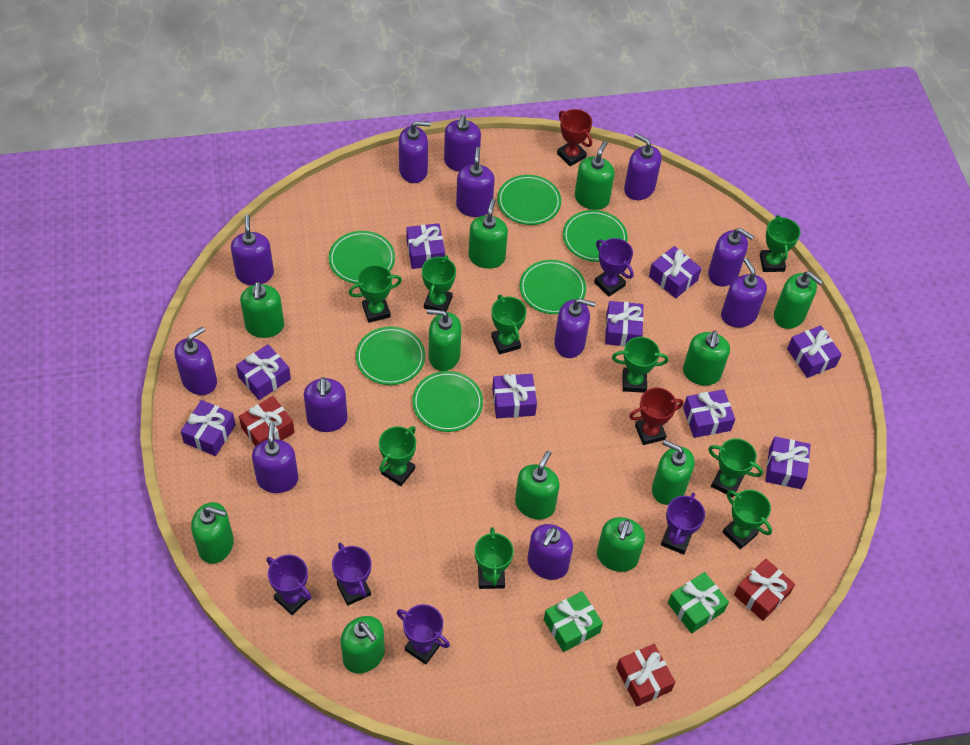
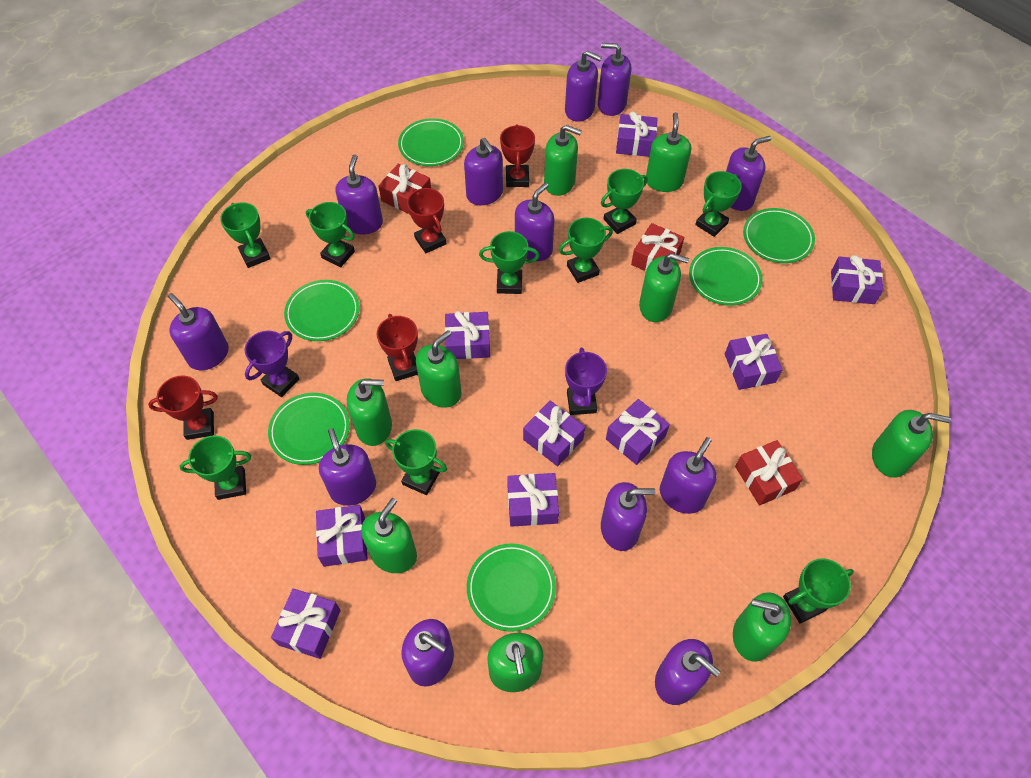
green gift: [544,591,603,652] [668,572,729,633] = 2 -> none = 0
green soap dispenser: [191,502,234,564] [240,282,284,338] [341,616,385,673] [427,309,462,371] [468,199,508,269] [515,451,559,519] [575,141,615,210] [597,517,645,572] [652,440,694,505] [683,331,730,386] [774,271,823,329] = 11 -> [347,378,392,446] [361,498,417,573] [416,330,461,408] [487,633,543,692] [544,125,582,196] [639,253,689,322] [646,112,691,192] [733,592,791,662] [872,410,951,478] = 9
purple trophy: [266,555,312,615] [332,543,371,606] [397,604,450,665] [594,238,634,297] [661,493,705,554] = 5 -> [245,331,299,397] [565,348,607,415] = 2
red trophy: [557,109,592,166] [629,387,684,445] = 2 -> [148,376,218,440] [377,314,418,381] [407,188,447,253] [500,124,535,187] = 4

